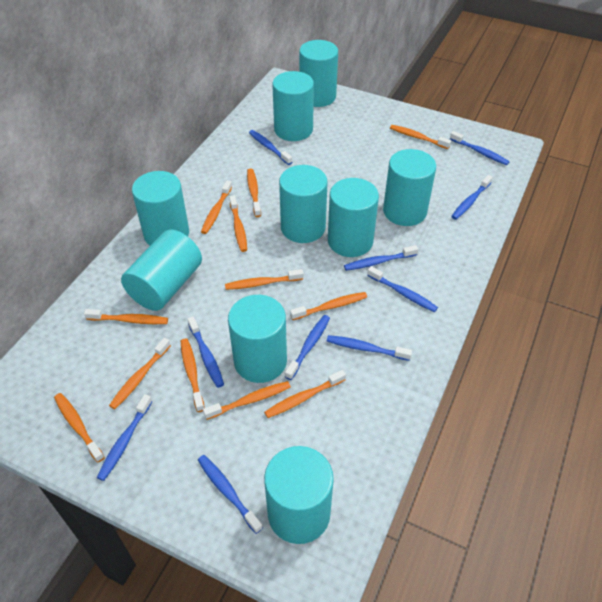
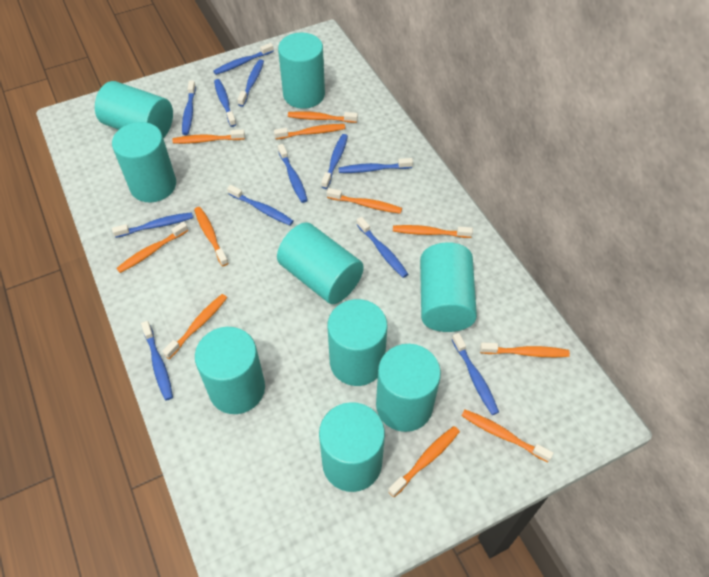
blue toothbrush: [97,394,153,481] [188,317,224,388] [198,455,263,534] [249,130,292,165] [285,315,330,380] [327,335,412,361] [344,245,418,271] [367,266,438,312] [450,131,510,165] [451,175,493,220] = 10 -> [112,212,193,238] [141,321,173,401] [182,81,196,135] [213,43,274,75] [214,79,236,127] [227,185,294,225] [237,59,264,107] [278,144,308,203] [321,134,348,189] [339,158,413,173] [357,217,408,278] [452,333,499,415] = 12
orange toothbrush: [54,393,105,463] [84,309,168,324] [109,338,171,409] [181,338,205,412] [201,180,232,234] [203,381,291,420] [225,269,303,290] [229,195,247,252] [247,169,261,217] [264,370,346,418] [290,292,367,320] [390,125,451,149] = 12 -> [116,222,188,273] [162,294,227,359] [172,129,245,144] [194,207,228,266] [274,124,345,140] [288,111,358,123] [327,188,402,214] [388,426,460,497] [393,225,473,238] [461,410,553,462] [480,343,570,357] = 11

